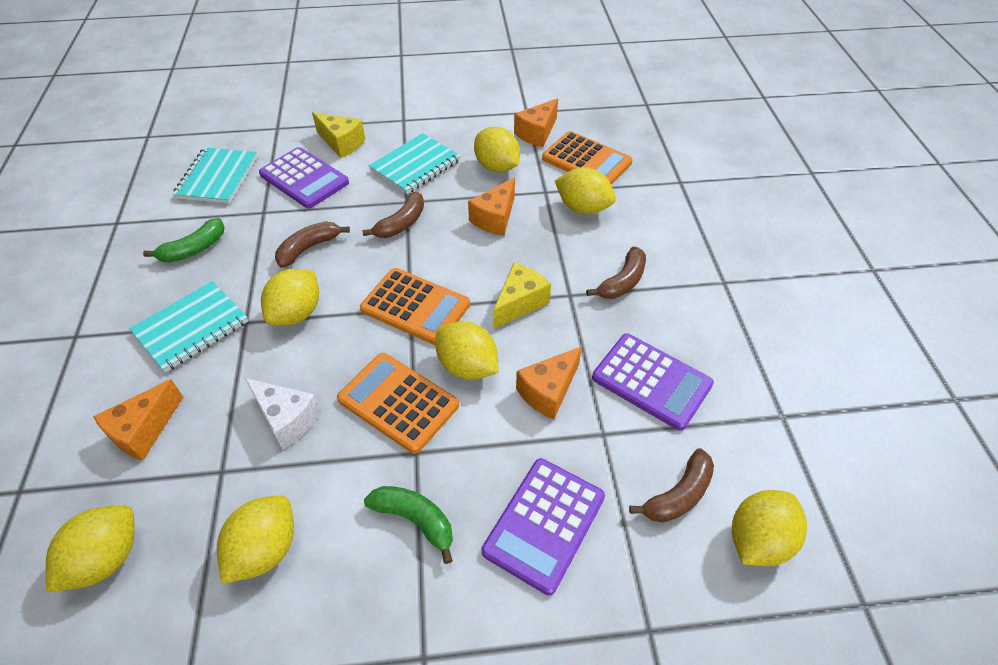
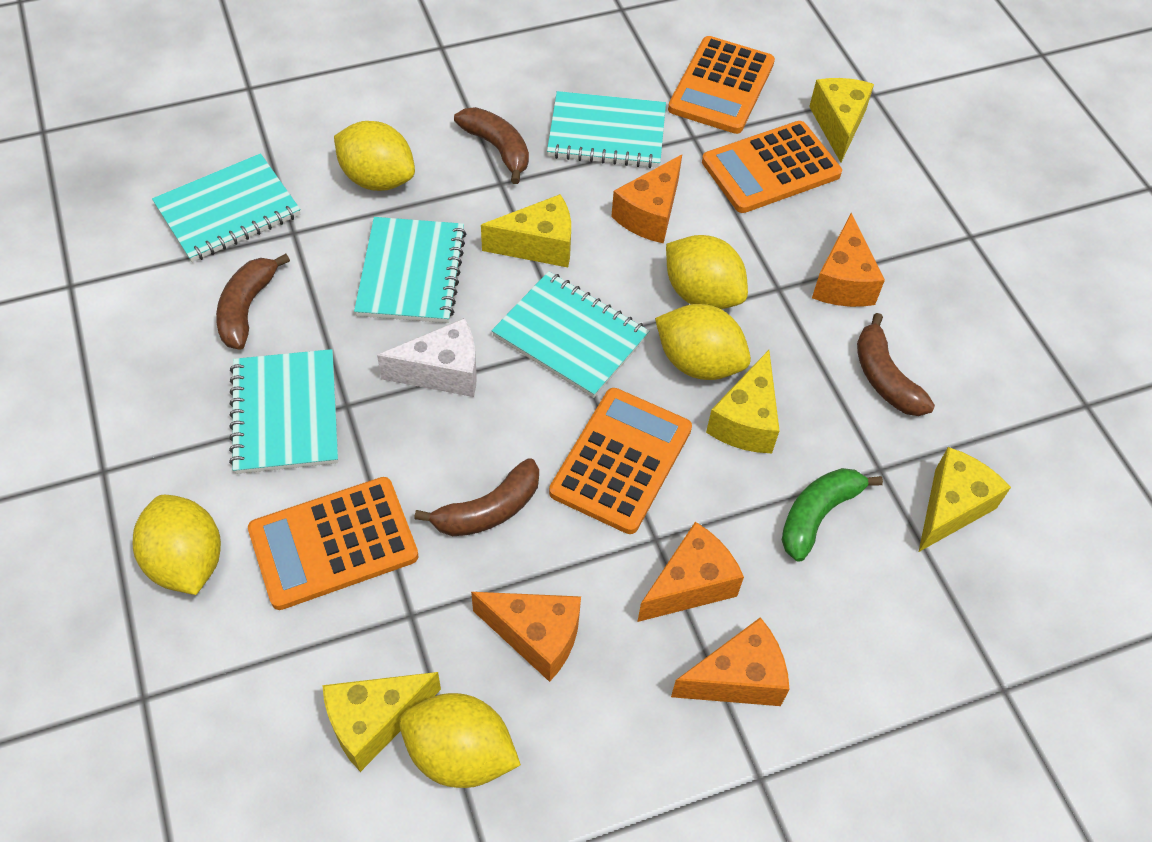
green banana: [143,218,225,263] [364,486,453,564] = 2 -> [782,468,883,562] = 1
orange calculator: [337,353,459,454] [360,268,470,345] [542,131,633,185] = 3 -> [248,477,419,610] [549,388,692,534] [668,36,775,134] [702,121,842,213] = 4
orange cheese: [93,379,183,461] [468,177,515,236] [514,98,558,147] [516,346,582,420] = 4 -> [471,592,581,682] [611,155,682,244] [637,522,744,622] [671,617,789,706] [812,213,885,307] = 5
purple calculator: [259,147,349,208] [482,458,605,595] [592,333,714,431] = 3 -> none = 0
turquoise notebook: [129,281,248,372] [173,147,258,204] [369,133,461,194] = 3 -> [152,153,301,262] [229,349,338,474] [354,217,466,323] [492,271,649,398] [547,91,666,168] = 5
yellow cheese: [312,112,365,158] [493,263,551,329] = 2 -> [322,672,441,772] [481,194,571,267] [706,350,780,453] [809,78,874,163] [919,447,1011,552] = 5
yellow lemon: [46,505,135,592] [217,495,294,584] [261,269,319,326] [435,321,498,380] [474,127,520,172] [555,167,616,214] [732,490,807,566] = 7 -> [133,495,221,595] [334,121,415,191] [399,693,521,788] [655,304,751,380] [666,235,748,309] = 5

